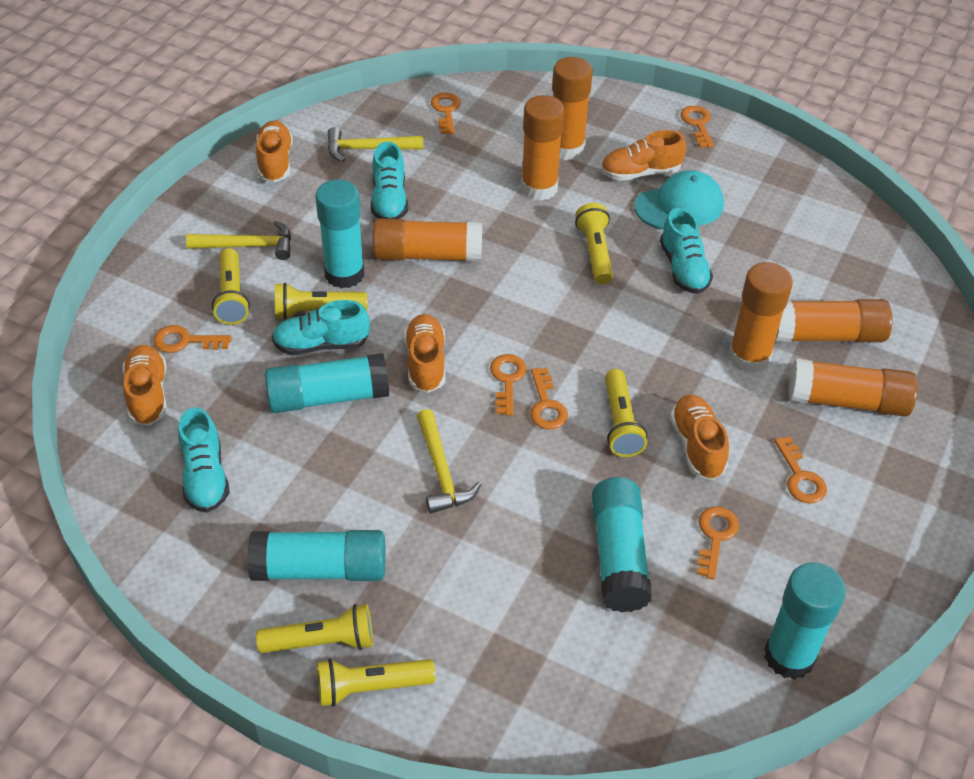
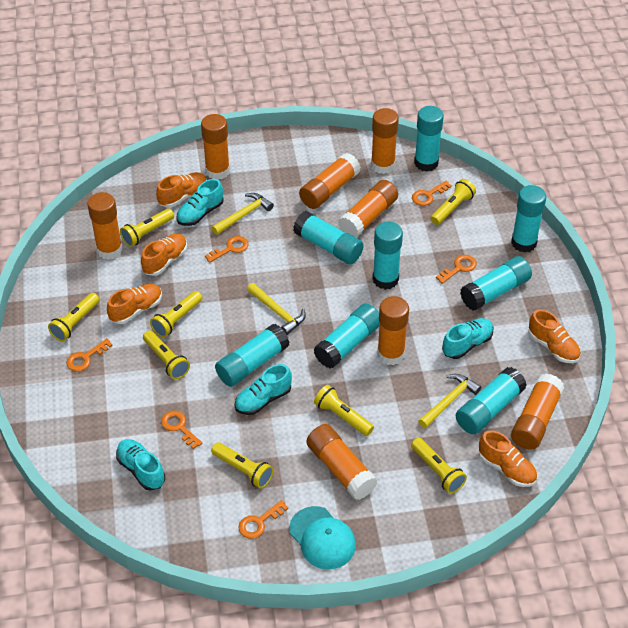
orange glue stick: [373,218,482,262] [521,95,565,201] [552,57,593,160] [729,262,793,373] [775,299,893,342] [789,359,918,416] = 6 -> [88,192,123,260] [201,114,230,180] [299,153,361,209] [306,424,378,500] [338,180,398,237] [371,108,399,174] [377,296,409,365] [511,373,565,450] = 8
orange key: [154,325,232,353] [431,93,461,134] [490,354,527,415] [530,368,568,429] [680,106,714,148] [697,506,739,580] [774,436,827,503] = 7 -> [66,338,113,372] [161,411,202,449] [205,236,249,263] [238,500,288,539] [412,181,452,206] [436,255,477,284] = 6
turquoise glue stick: [247,530,386,581] [265,353,389,413] [315,179,364,289] [592,477,652,613] [764,562,846,680] = 5 -> [215,324,289,387] [293,211,364,264] [314,304,380,369] [373,222,403,290] [414,106,444,171] [456,367,527,434] [460,256,532,311] [511,185,546,253] = 8
yellow flashlight: [212,248,250,325] [256,604,373,653] [275,283,367,320] [317,659,435,707] [575,203,613,285] [605,369,647,457] = 6 -> [48,293,99,341] [120,208,174,247] [143,330,190,379] [150,291,202,337] [211,442,273,489] [314,385,374,436] [411,438,467,494] [430,179,476,225] = 8

